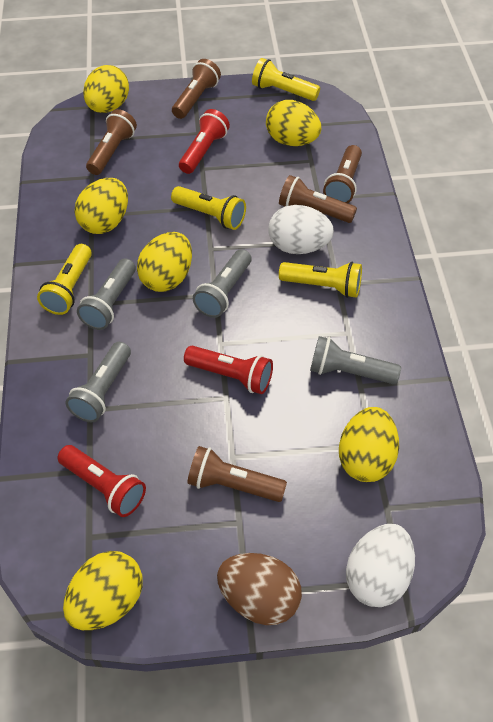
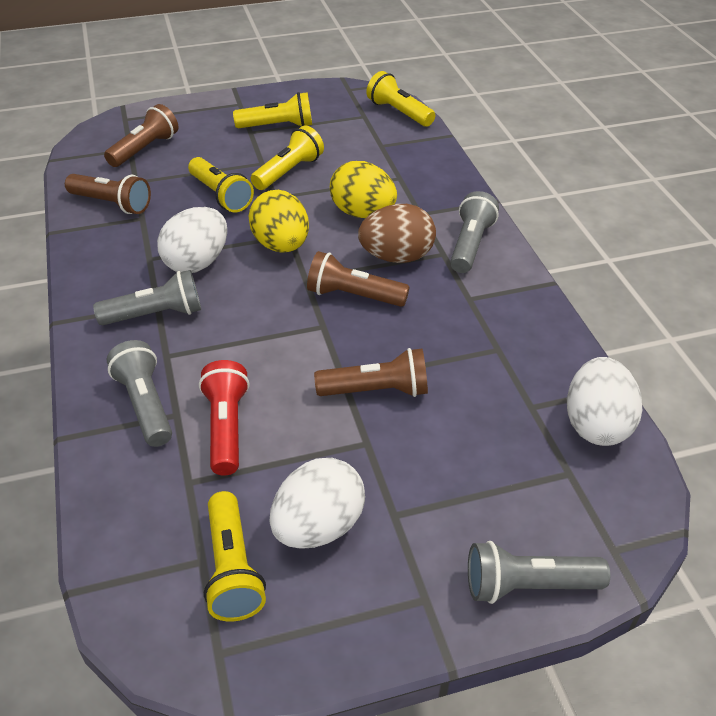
brown flashlight: [86,109,137,175] [172,59,221,119] [187,446,287,502] [279,175,357,223] [323,145,362,203] = 5 -> [65,174,151,214] [104,104,179,167] [307,251,410,307] [314,348,428,397] = 4
red flashlight: [58,445,146,517] [179,109,230,174] [184,346,273,394] = 3 -> [199,360,250,475] = 1
white egg: [268,205,334,254] [346,524,415,607] = 2 -> [157,207,227,273] [270,458,365,549] [567,357,642,446] = 3
yellow egg: [63,551,143,630] [75,178,128,234] [83,65,129,113] [137,232,192,292] [266,100,321,146] [339,407,399,482] = 6 -> [248,190,309,253] [330,161,397,218] = 2
yellow flashlight: [37,244,92,315] [171,186,246,230] [252,58,320,101] [279,262,362,298] = 4 -> [188,157,254,213] [204,491,266,622] [233,92,312,128] [251,125,324,190] [366,71,435,127] = 5

